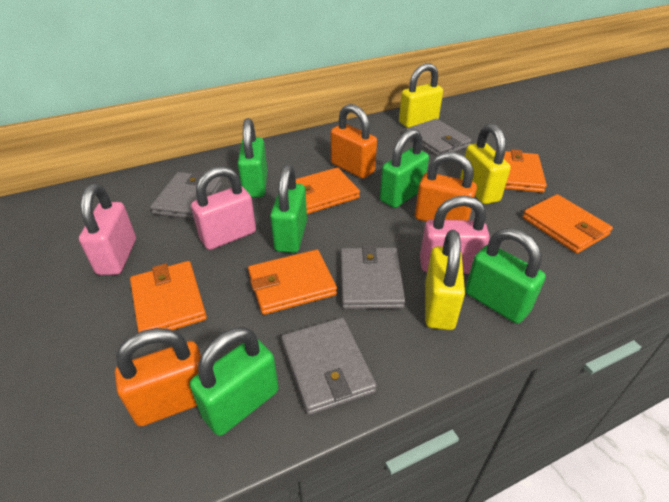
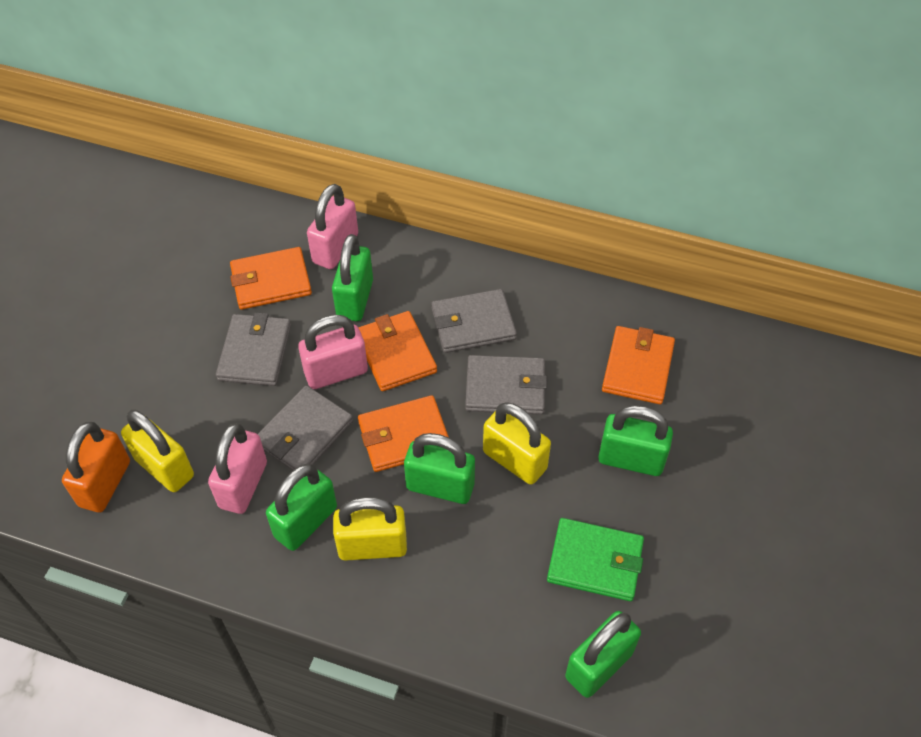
green wallet: none = 0 -> [547,518,644,601] = 1
orange padlock: [115,328,201,426] [331,104,377,179] [415,152,477,222] = 3 -> [62,422,130,513] = 1
orange wallet: [130,261,207,333] [248,250,337,315] [296,167,360,214] [495,149,547,193] [523,194,613,253] = 5 -> [230,247,312,310] [358,311,437,391] [358,395,449,472] [602,326,675,404] = 4

